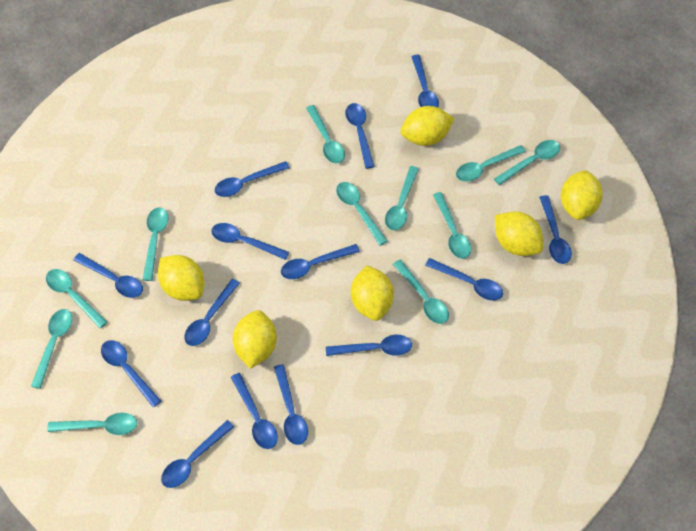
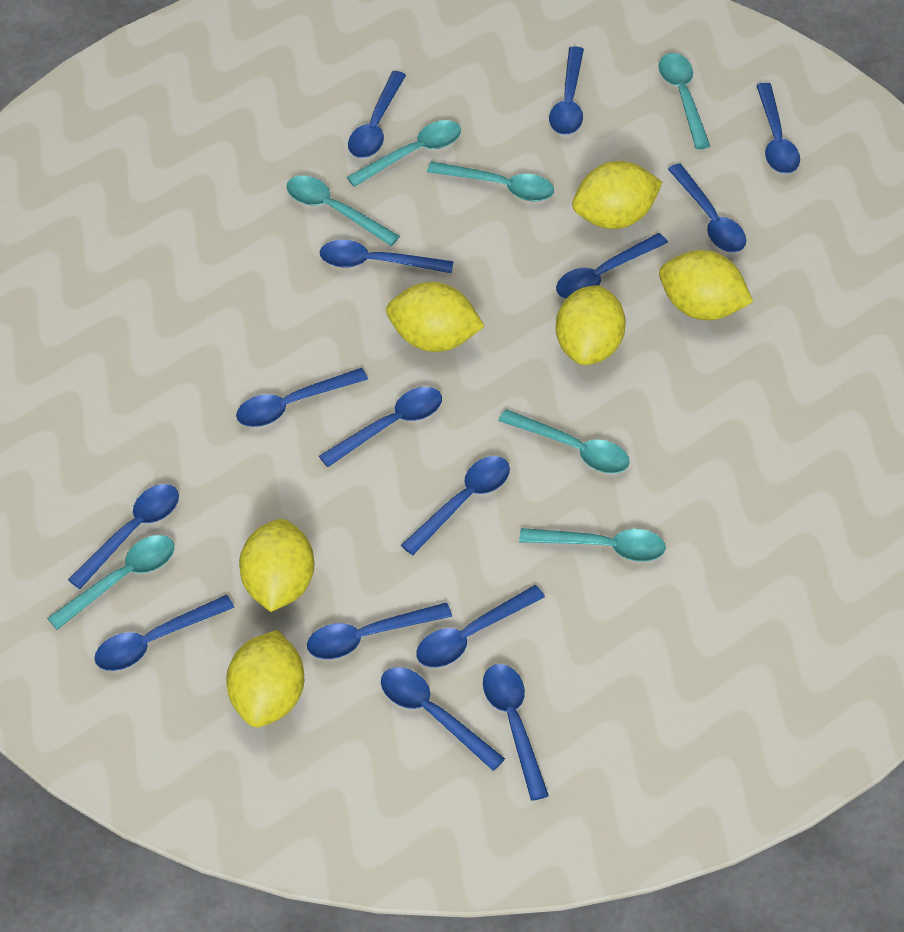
blue spoon: [73,253,143,298] [101,340,161,407] [161,420,234,488] [184,279,240,346] [211,223,289,260] [215,161,290,197] [231,373,278,449] [274,364,308,445] [281,244,360,279] [326,335,412,356] [345,103,375,169] [411,55,439,107] [425,258,503,301] [539,195,572,264] = 14 -> [68,484,179,589] [94,595,234,671] [236,368,368,427] [307,603,452,659] [319,387,442,467] [320,240,454,273] [348,71,406,158] [381,667,505,771] [401,456,510,555] [416,585,545,667] [483,664,549,801] [549,46,584,135] [556,233,668,299] [668,164,746,253] [756,83,800,174] = 15
turquoise spoon: [31,309,72,389] [46,269,107,328] [47,413,137,435] [143,207,168,281] [306,105,345,164] [336,182,387,246] [385,166,419,230] [393,259,449,324] [433,192,471,259] [456,145,526,182] [494,140,560,185] = 11 -> [47,535,174,630] [287,176,400,246] [347,120,461,187] [427,161,554,201] [499,409,630,474] [519,528,666,562] [659,53,710,149] = 7

